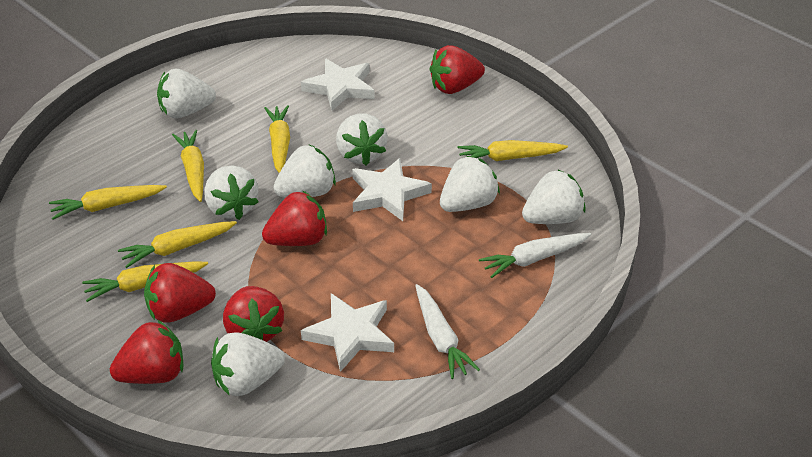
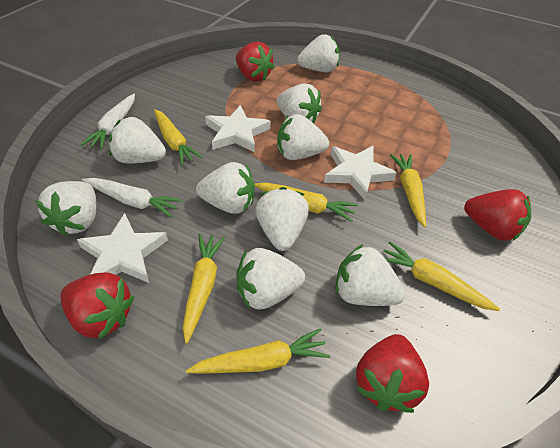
red strawberry: [110,320,183,384] [144,263,216,323] [223,286,284,342] [262,190,327,246] [430,45,485,94] = 5 -> [60,272,134,340] [236,41,275,82] [356,334,429,413] [464,189,531,241] = 4
white strawberry: [157,69,216,118] [204,166,259,220] [211,332,285,396] [273,145,336,198] [336,114,388,165] [440,156,500,212] [522,169,586,224] = 7 -> [35,181,96,236] [109,117,166,163] [196,162,255,214] [236,248,305,310] [255,187,309,251] [276,83,322,123] [277,114,329,160] [297,34,340,72] [335,244,405,306] = 9

